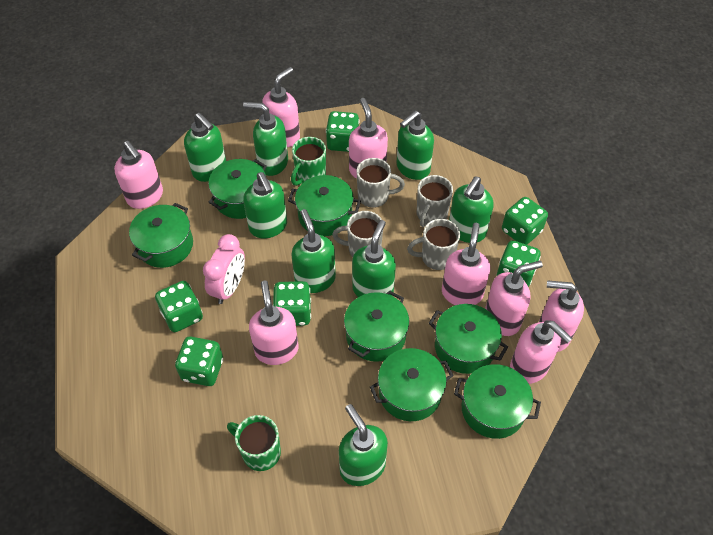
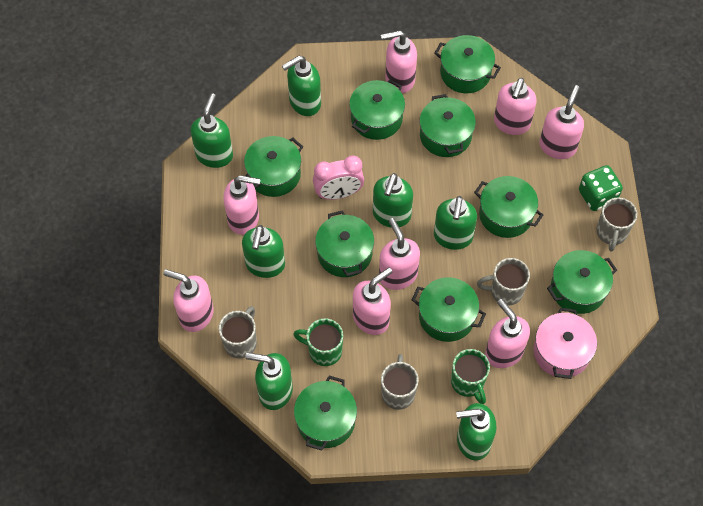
green dice: [155,281,203,332] [175,336,223,386] [273,281,311,326] [326,111,359,152] [497,240,541,287] [502,197,548,245] = 6 -> [579,165,623,211] = 1
green pot: [129,203,193,268] [208,159,267,219] [288,175,361,236] [344,290,409,362] [370,348,454,421] [429,304,508,374] [454,364,541,439] = 7 -> [244,136,303,197] [294,376,357,450] [315,210,374,277] [349,79,405,140] [412,277,486,342] [419,94,476,157] [434,35,501,93] [474,176,543,238] [547,250,617,314] = 9
green soap dispenser: [184,113,226,182] [243,102,288,176] [243,172,287,238] [291,209,336,293] [339,404,388,486] [352,220,396,297] [396,111,434,180] [449,176,494,243] = 8 -> [191,93,233,168] [242,225,285,278] [245,352,293,410] [282,56,321,116] [373,173,413,228] [434,196,477,250] [456,403,496,460] = 7
pink pot: none = 0 -> [534,308,597,379] = 1

